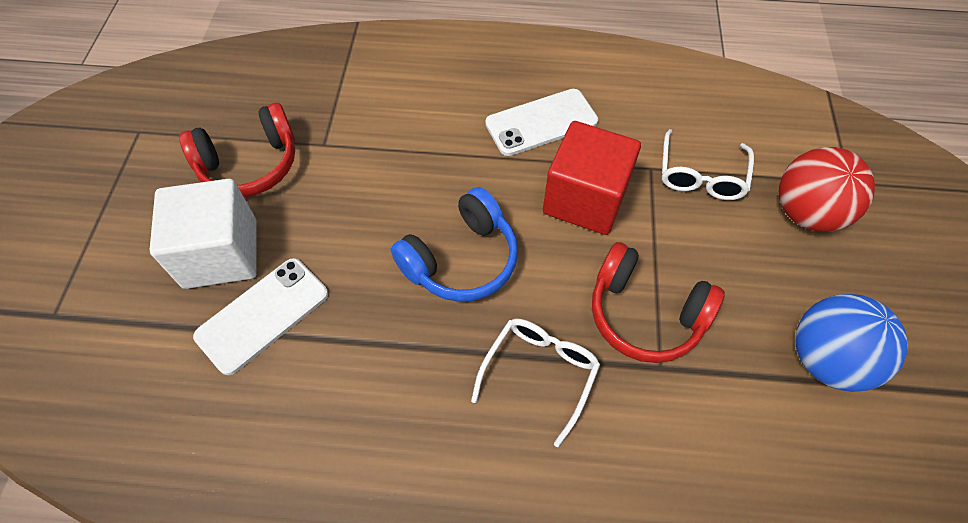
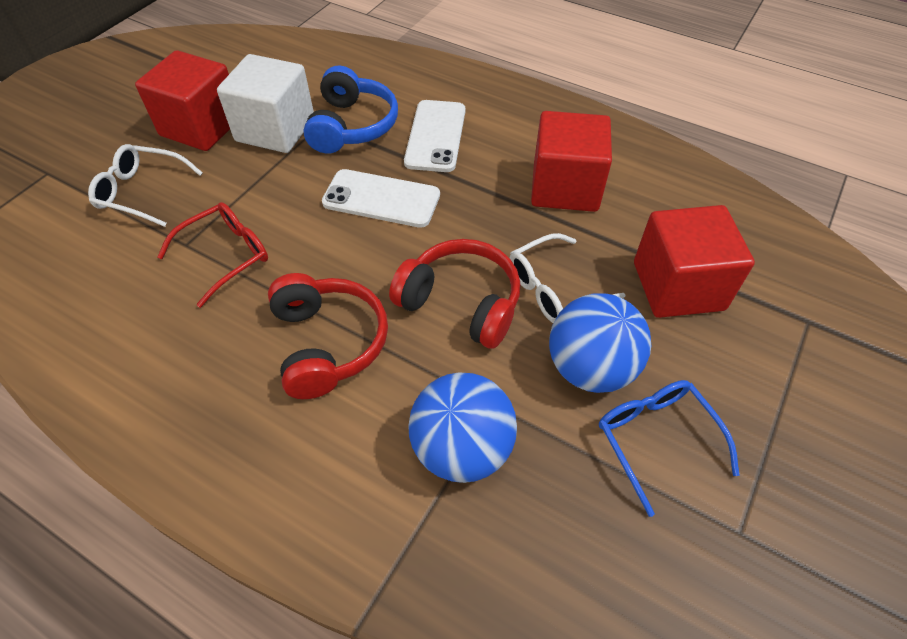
blue ball: [795,294,908,392] = 1 -> [408,373,517,483] [549,293,651,393] = 2
blue glasses: none = 0 -> [599,380,740,517] = 1
red ball: [779,147,875,232] = 1 -> none = 0
red cube: [543,121,641,235] = 1 -> [135,50,230,151] [531,111,612,212] [634,205,755,318] = 3
red glasses: none = 0 -> [157,202,268,308] = 1

